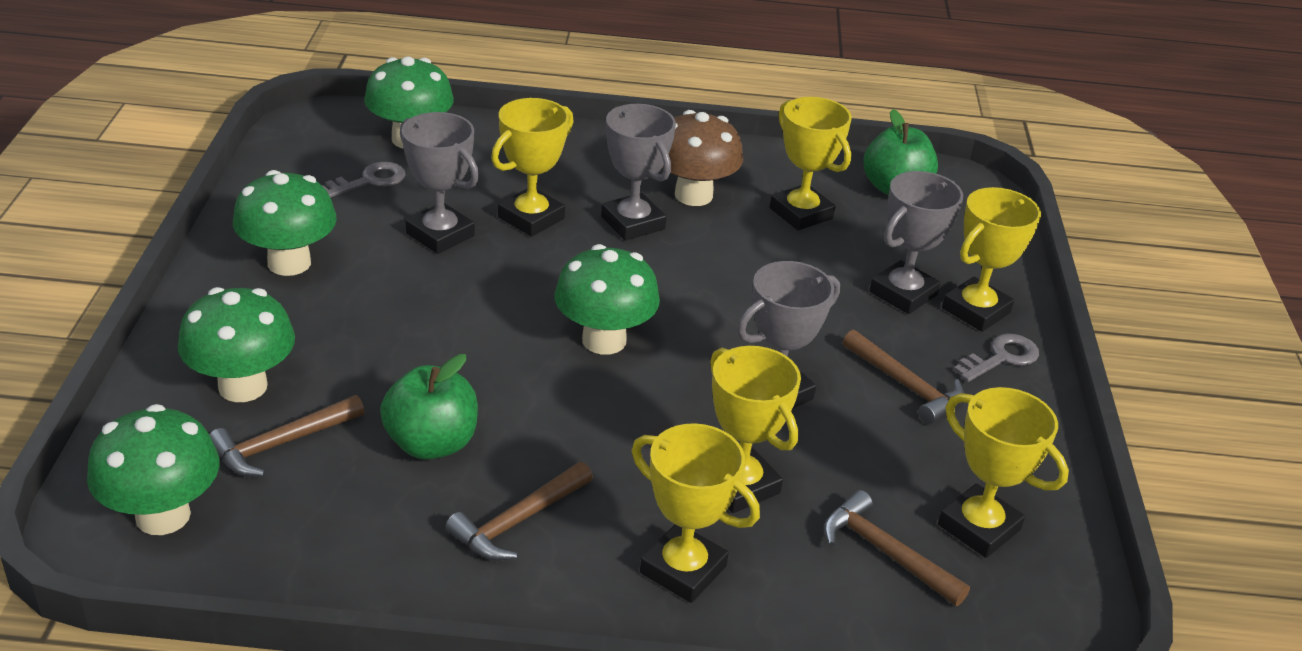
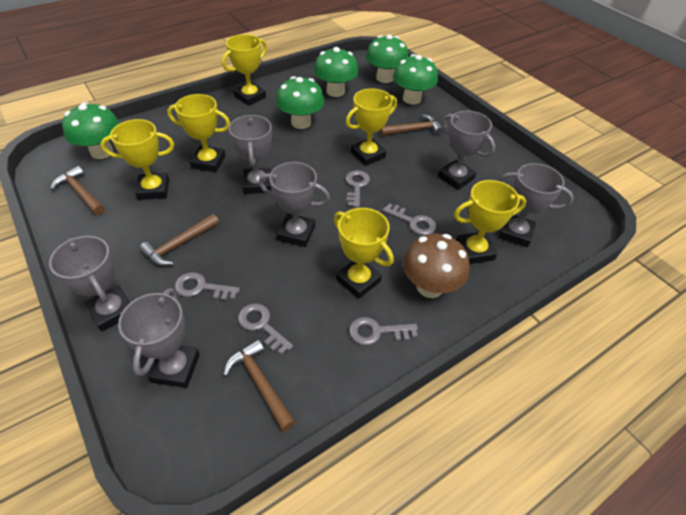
green apple: [380,354,478,460] [864,109,938,196] = 2 -> none = 0
grey key: [322,162,405,198] [953,333,1039,382] = 2 -> [175,272,240,300] [238,303,293,355] [346,170,370,208] [349,317,418,345] [383,203,436,235] = 5
grey trophy: [400,112,479,254] [601,104,676,240] [737,261,840,408] [869,171,963,314] = 4 -> [49,236,130,331] [118,288,200,388] [228,115,272,194] [259,162,330,247] [438,110,495,190] [498,163,574,247] = 6

